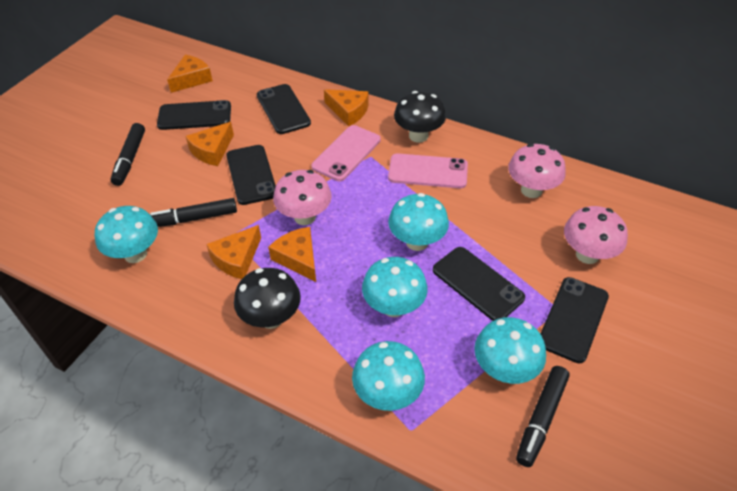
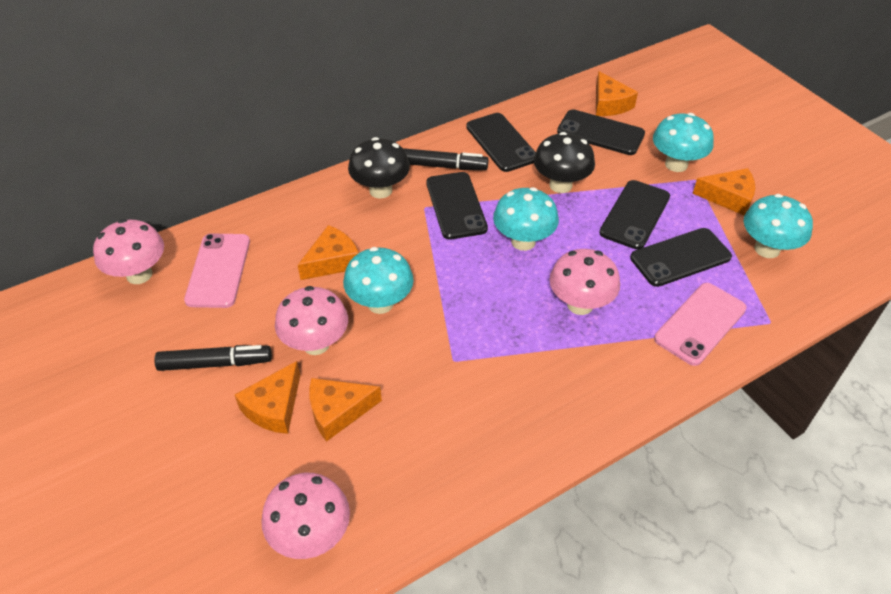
black marker: [110,123,145,186] [150,198,237,227] [516,366,570,467] = 3 -> [154,345,272,371] [403,148,488,170] = 2
pink mushroom: [273,170,332,225] [508,144,566,198] [564,206,628,264] = 3 -> [93,219,164,284] [261,473,350,559] [275,286,348,355] [549,249,620,315] = 4
turquoise mushroom: [95,206,158,263] [352,341,425,411] [362,257,428,317] [388,193,449,251] [474,317,546,384] = 5 -> [343,247,414,314] [493,187,559,251] [653,113,714,172] [743,194,813,258] = 4

